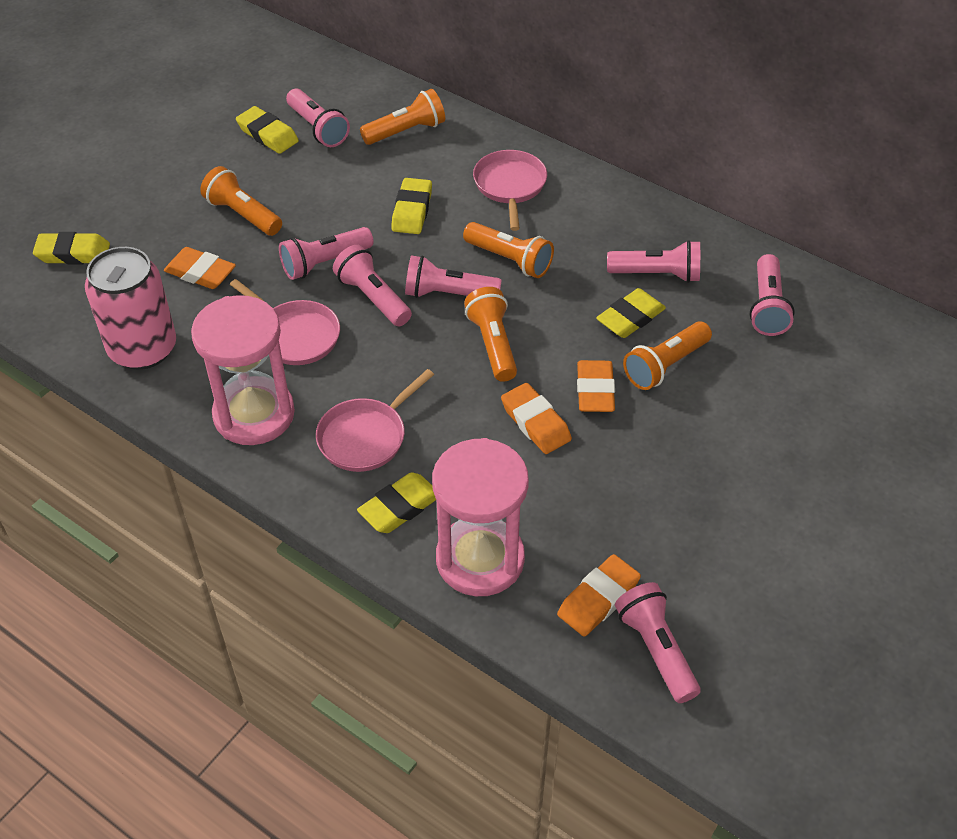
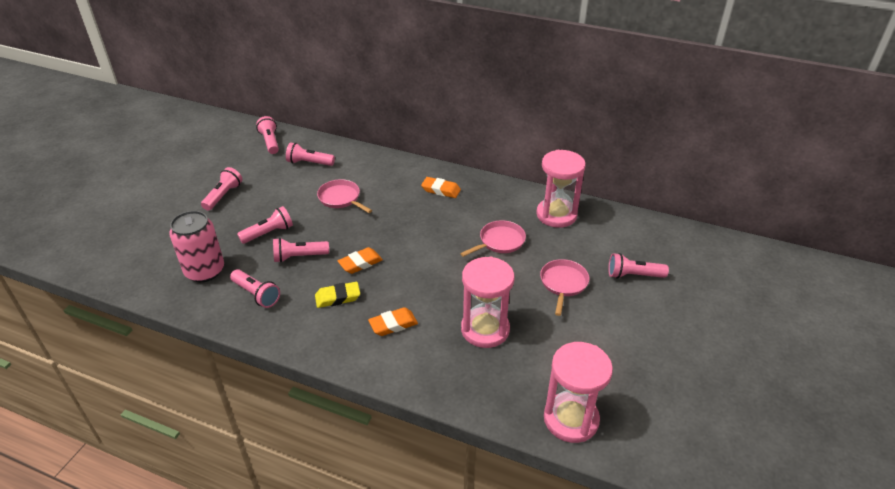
orange eraser: [164,247,236,289] [501,383,572,454] [557,554,641,636] [577,360,615,412] = 4 -> [338,247,383,274] [368,307,418,336] [421,177,461,198] = 3
orange flashlight: [200,166,282,236] [360,89,445,145] [463,222,554,278] [464,287,517,382] [623,321,712,390] = 5 -> none = 0
pink hourglass: [191,295,295,445] [432,438,529,596] = 2 -> [461,257,515,348] [536,150,586,228] [544,342,613,443] = 3
yellow eraser: [33,232,110,265] [236,106,299,154] [357,472,436,533] [391,178,432,234] [596,288,666,338] = 5 -> [315,282,360,308] = 1

